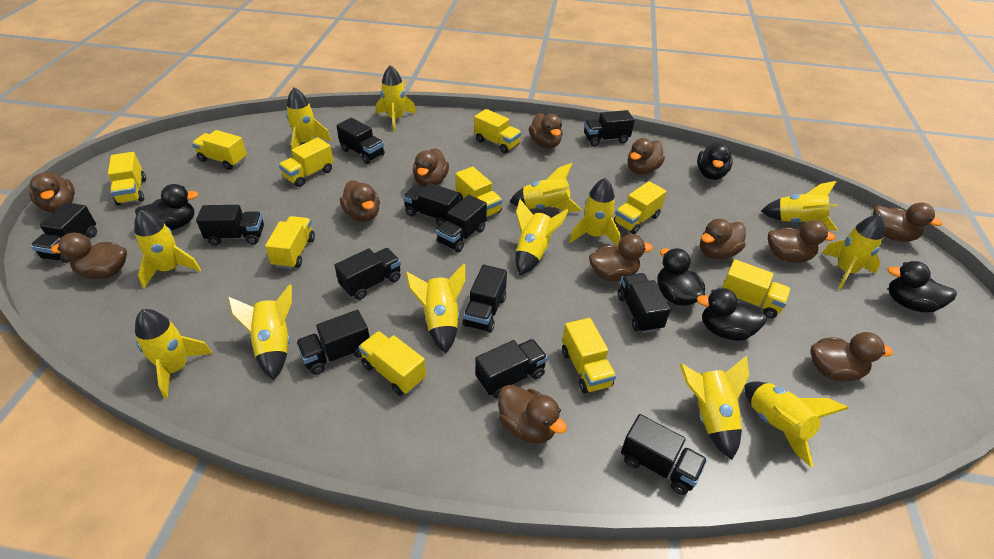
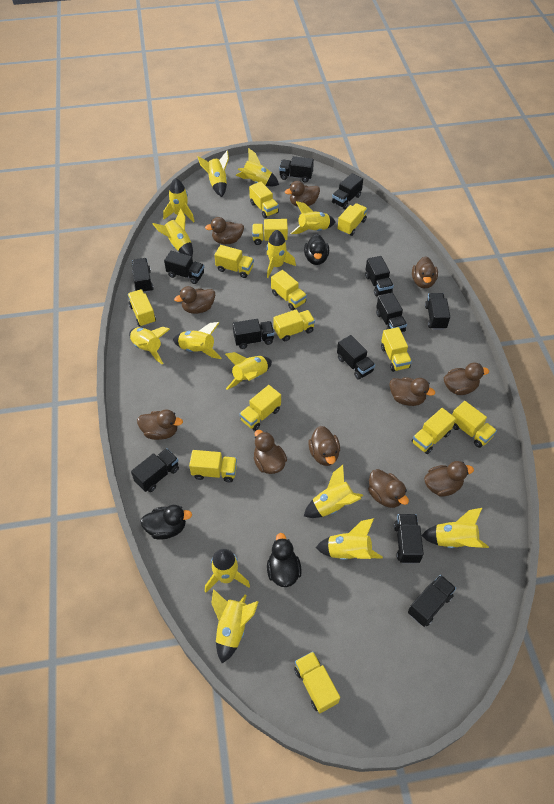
black duck: [135,184,198,230] [658,248,705,306] [697,142,733,180] [697,288,767,341] [887,261,957,312] = 5 -> [140,505,192,540] [267,533,302,587] [304,234,329,265] = 3
brown duck: [29,172,75,212] [51,232,127,279] [340,180,380,222] [413,148,449,187] [498,385,567,444] [529,113,563,149] [589,234,653,281] [628,138,665,175] [700,219,746,259] [768,220,836,263] [810,332,893,382] [873,202,942,242] = 12 -> [137,409,183,440] [174,286,215,314] [205,217,244,244] [254,430,287,474] [285,181,320,207] [308,426,340,466] [368,469,409,508] [390,377,435,406] [412,256,438,289] [424,461,474,497] [444,362,489,395] = 11
yellow rocket: [134,209,201,288] [135,309,213,399] [228,284,292,380] [286,87,332,156] [376,65,417,132] [406,264,465,353] [509,163,582,212] [515,199,569,275] [569,178,621,247] [680,356,749,460] [744,381,849,467] [761,181,838,231] [822,214,885,289] = 13 -> [129,327,170,364] [153,209,193,256] [163,178,195,222] [173,322,222,359] [198,150,229,197] [205,549,250,592] [211,589,259,663] [225,352,272,390] [236,148,279,186] [267,230,296,278] [290,201,335,234] [304,465,363,518] [316,518,383,560] [421,508,489,548] = 14
yellow truck: [108,152,146,205] [192,130,247,170] [265,216,315,269] [279,137,334,187] [359,331,426,396] [455,166,502,218] [474,109,521,153] [562,318,616,393] [614,181,667,234] [722,259,791,318] = 10 -> [128,289,156,327] [189,450,237,482] [215,245,254,278] [239,385,281,431] [249,181,279,218] [252,219,288,245] [271,270,307,310] [274,309,315,341] [294,651,340,713] [338,203,367,236] [381,327,412,372] [412,408,456,454] [452,401,497,448] = 13

